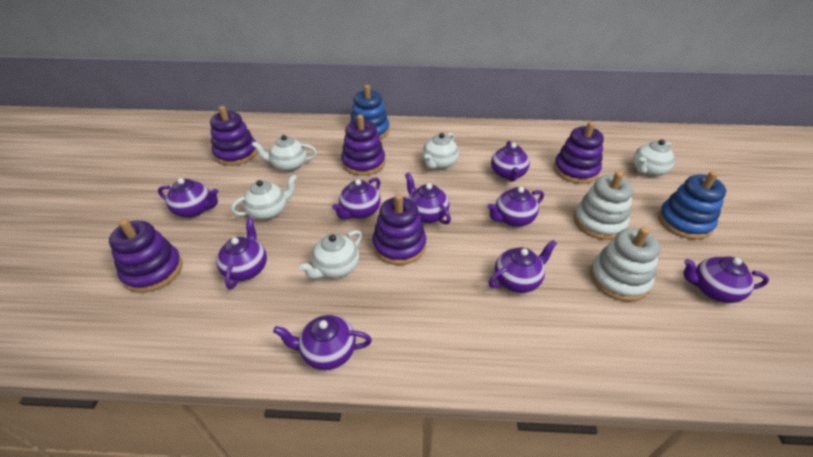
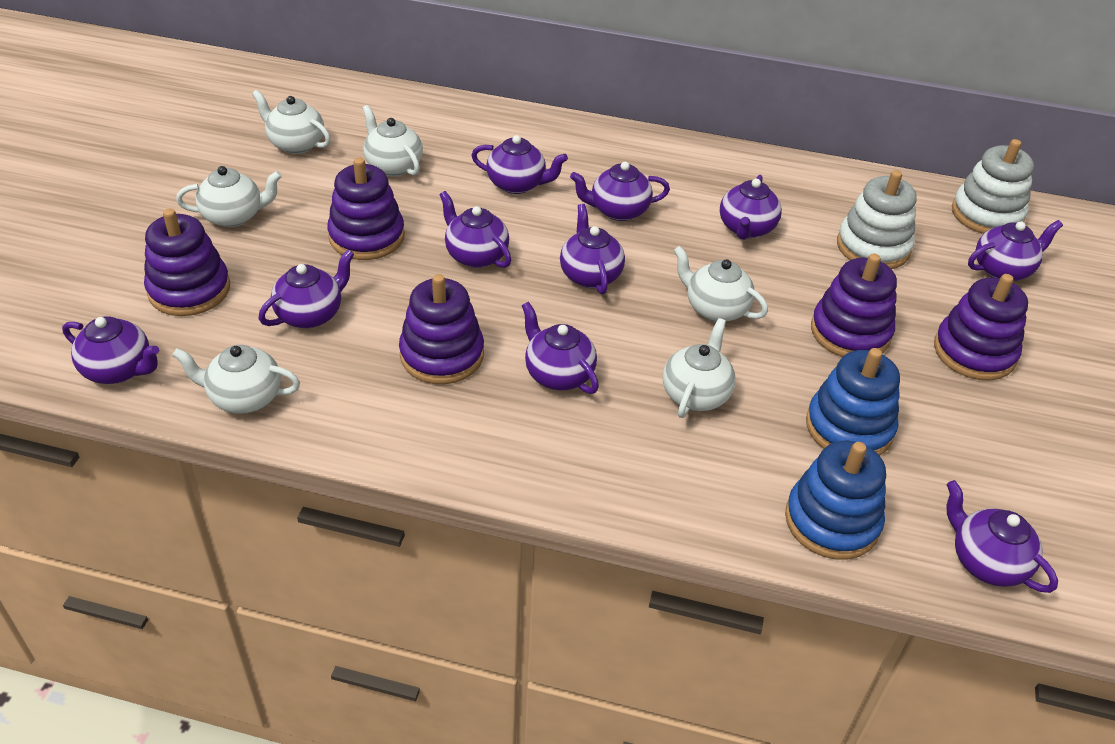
purple teapot: [158,178,218,218] [216,217,267,289] [273,315,372,370] [332,178,381,219] [405,172,451,224] [487,187,544,227] [489,240,557,293] [491,141,530,182] [683,256,769,303] = 9 -> [62,316,159,384] [259,250,354,328] [439,191,511,268] [471,135,568,194] [522,302,599,394] [560,204,625,295] [570,162,670,221] [720,175,782,240] [947,480,1058,593] [968,220,1063,281] = 10
white teapot: [231,174,297,220] [252,135,317,171] [299,230,362,279] [422,133,459,169] [633,139,675,176] = 5 -> [172,345,300,414] [176,166,282,227] [252,90,331,154] [362,105,423,176] [663,318,736,418] [674,246,768,322] = 6

